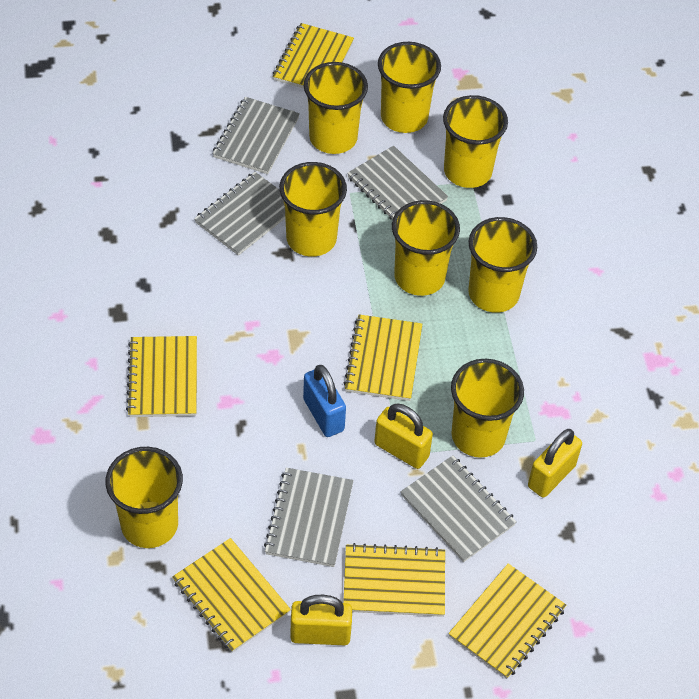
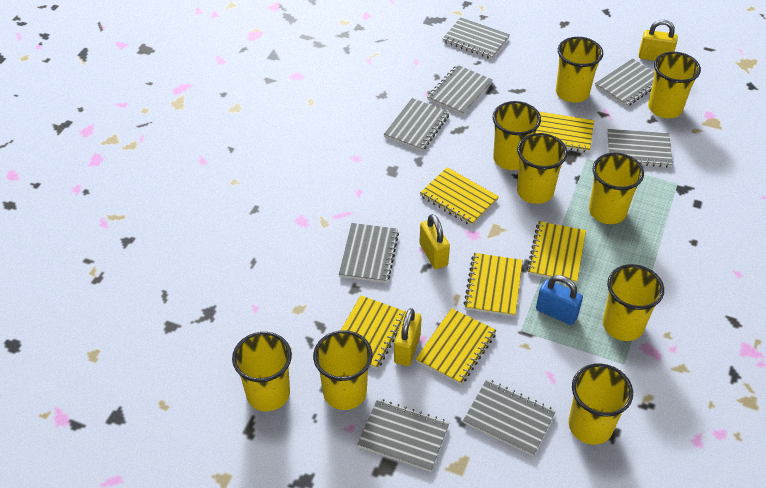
grey notebook: [194,172,285,256] [213,97,300,174] [264,468,354,567] [347,146,448,220] [401,455,517,562] = 5 -> [339,223,399,283] [357,399,449,472] [384,98,450,151] [427,65,493,115] [442,17,510,59] [463,379,556,456] [595,58,654,107] [607,129,673,167] = 8
yellow cup: [105,447,183,548] [279,162,347,257] [304,62,368,154] [378,42,441,133] [392,200,460,296] [443,95,508,188] [451,359,524,458] [468,217,537,313] = 8 -> [232,332,292,411] [313,330,373,410] [493,101,541,170] [517,133,567,204] [556,37,603,103] [568,363,633,445] [589,153,644,224] [603,264,664,341] [648,52,701,118] = 9

